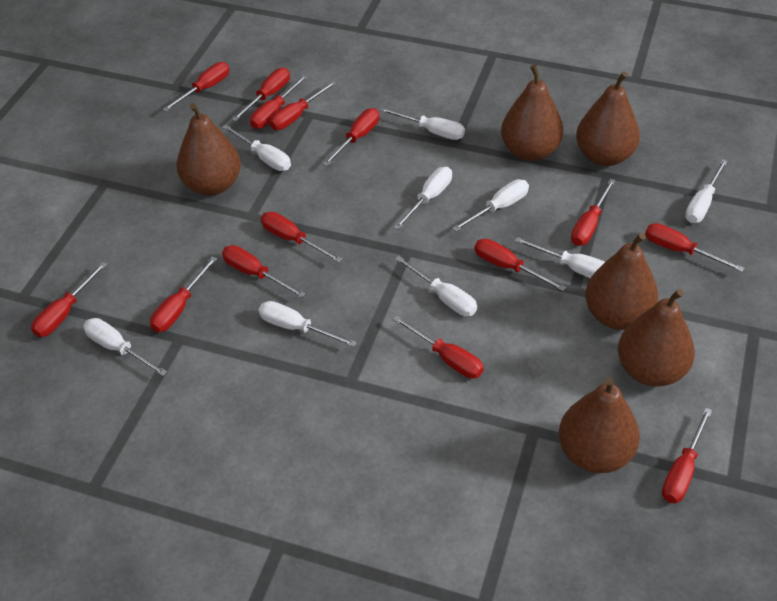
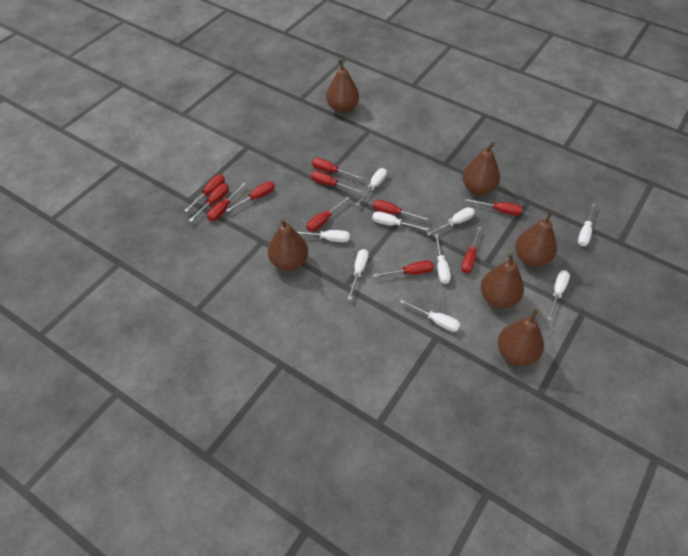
red screwdriver: [31,262,107,337] [150,257,217,332] [162,62,229,112] [222,245,306,298] [232,68,290,121] [250,75,307,129] [261,212,342,263] [269,81,336,130] [323,108,379,166] [393,316,484,379] [475,239,567,291] [571,179,616,246] [645,223,744,272] [662,408,712,503] = 14 -> [184,174,225,212] [189,183,229,222] [207,182,246,221] [226,181,275,212] [306,197,350,231] [311,171,362,193] [312,158,362,179] [373,200,429,221] [373,260,434,277] [461,227,481,273] [465,198,523,216] = 11

